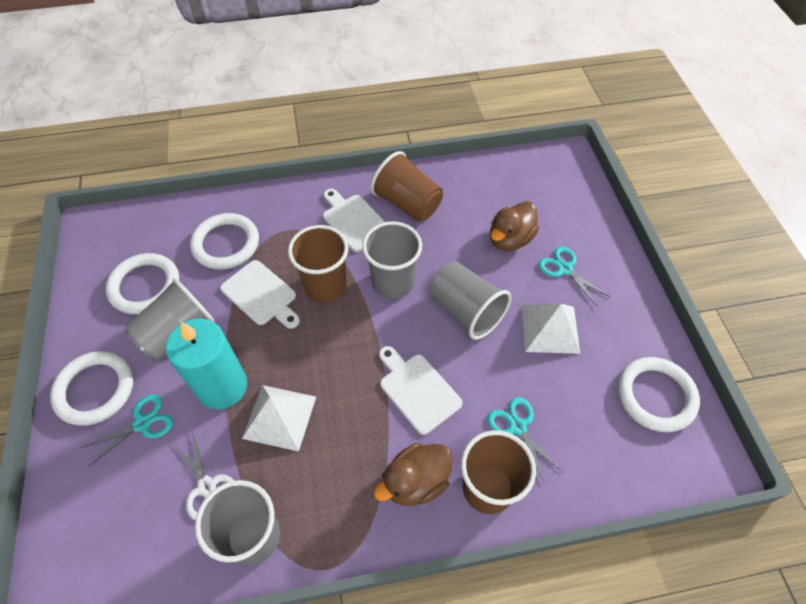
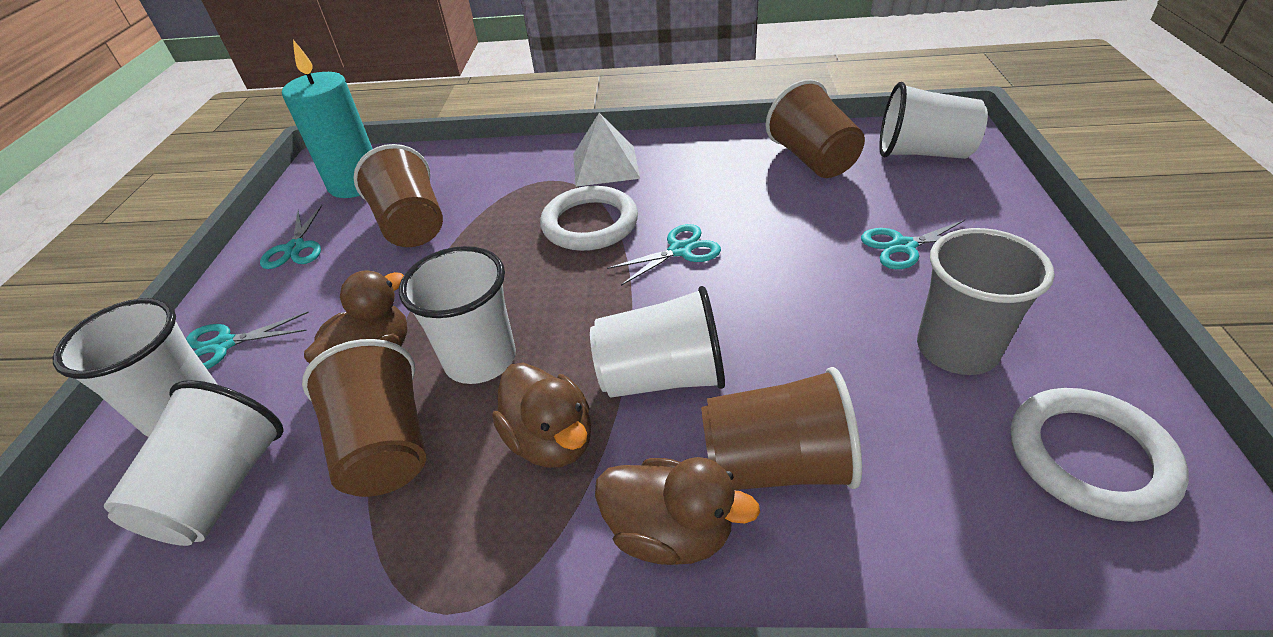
brown cup: [288,225,348,302] [371,151,443,222] [461,430,536,514] = 3 -> [302,339,426,497] [353,144,443,247] [701,367,862,490] [765,80,865,178] = 4
brown duck: [373,443,453,506] [490,201,539,251] = 2 -> [304,271,407,364] [492,363,591,468] [595,457,760,565] = 3
grey cup: [125,278,215,361] [195,480,280,565] [362,221,422,299] [430,262,511,340] = 4 -> [917,228,1055,375] = 1
turquoise scissors: [80,394,173,467] [487,397,563,483] [538,246,610,307] = 3 -> [186,312,309,369] [260,205,322,269] [607,224,721,286] [861,220,965,269] = 4
white cup: none = 0 -> [52,298,218,437] [104,380,284,546] [399,246,516,384] [590,286,725,398] [879,82,988,159] = 5
white cutting board: [220,260,300,329] [323,189,385,252] [379,346,462,435] = 3 -> none = 0
white pyramid: [242,385,316,452] [522,304,580,354] = 2 -> [573,113,640,187] = 1
white ring: [50,351,134,426] [105,253,179,315] [190,213,259,270] [618,357,700,432] = 4 -> [540,186,638,251] [1011,388,1189,522] = 2
white scissors: [172,431,234,520] = 1 -> none = 0

